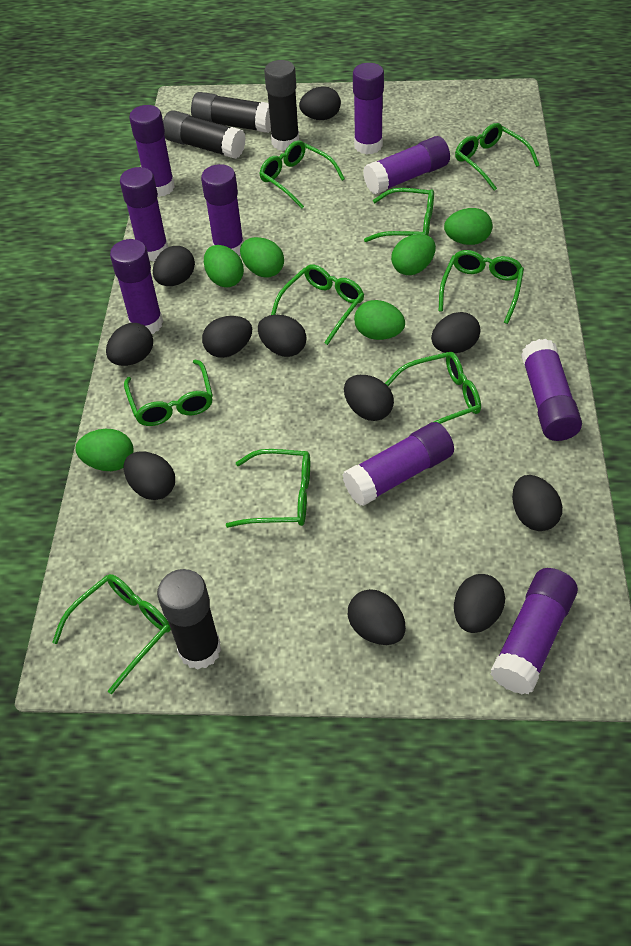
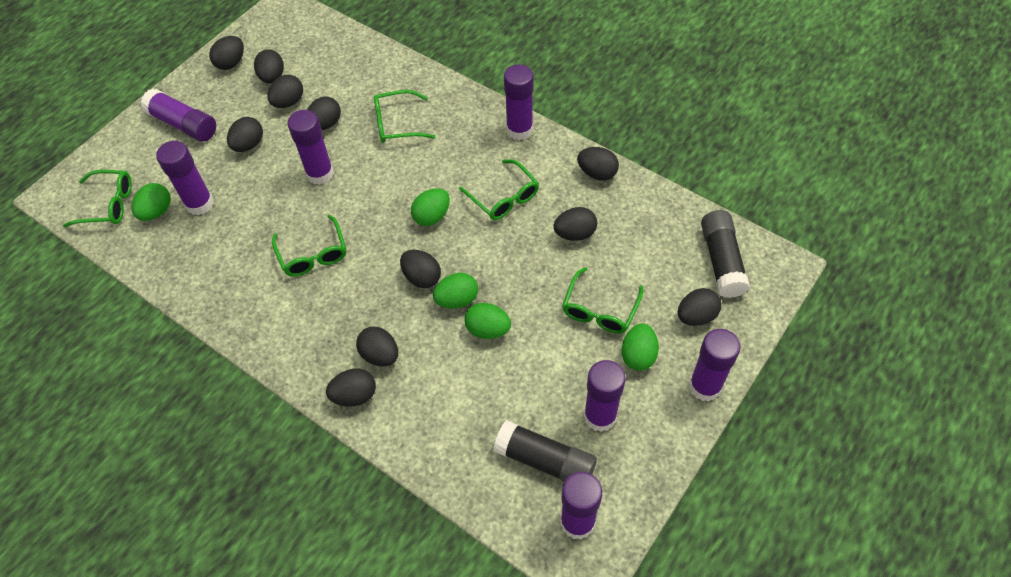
black glue stick: [157,569,221,670] [163,111,246,159] [191,92,271,133] [264,60,299,151] = 4 -> [493,420,597,482] [701,210,750,298] = 2
green egg: [76,429,133,471] [204,245,244,288] [240,237,284,277] [354,300,405,340] [391,234,436,275] [444,208,493,245] = 6 -> [131,183,171,221] [411,188,450,226] [433,273,478,309] [464,303,511,339] [622,323,659,371] = 5
green glasses: [52,574,171,694] [124,359,213,426] [226,449,310,528] [259,140,345,209] [271,264,364,345] [364,188,434,242] [385,352,481,424] [439,250,524,324] [455,123,540,191] = 9 -> [63,170,132,227] [272,215,346,276] [374,90,436,143] [459,159,539,220] [562,267,643,334] = 5
purple glue stick: [110,239,163,334] [120,167,168,262] [129,105,175,197] [201,164,244,256] [342,422,454,506] [353,63,384,154] [363,136,450,194] [491,568,578,695] [521,339,582,441] = 9 -> [141,88,216,142] [156,141,214,215] [288,110,334,185] [504,64,534,140] [560,472,602,540] [584,360,626,432] [689,329,741,402] = 7

